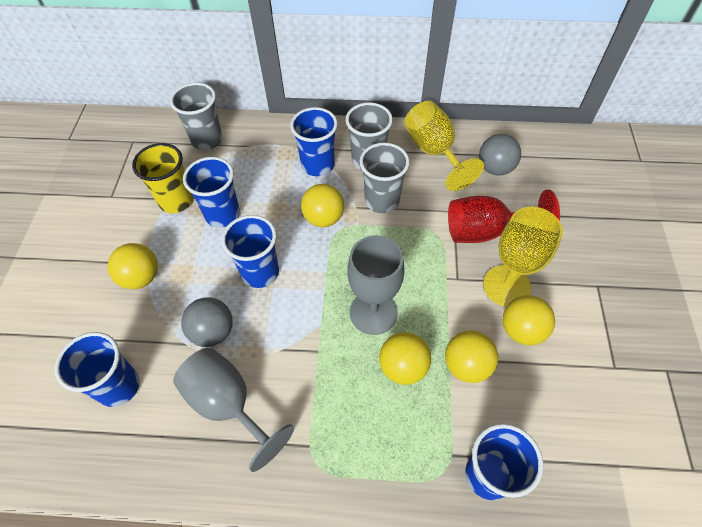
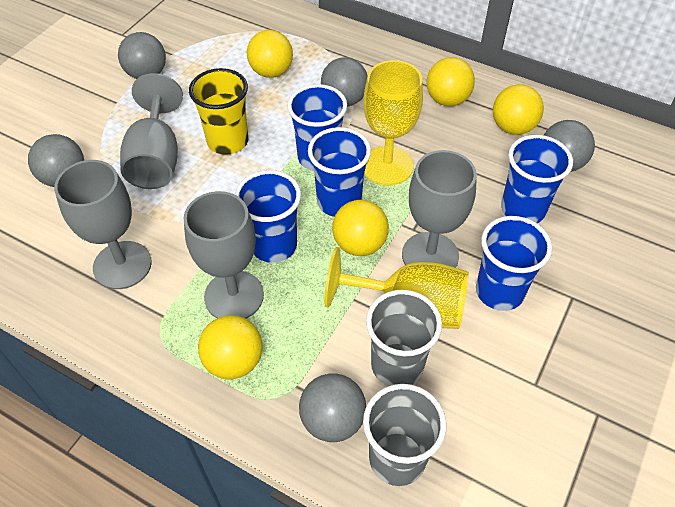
grey ball: [181,297,233,347] [479,134,521,175] = 2 -> [28,134,84,187] [118,32,166,79] [299,373,366,442] [321,57,368,106] [544,120,595,172] = 5
grey cup: [170,83,223,150] [346,103,393,170] [359,143,410,213] = 3 -> [363,384,446,486] [366,290,442,386] = 2
grey goblet: [173,348,294,472] [347,235,405,335] = 2 -> [54,160,152,289] [120,73,183,189] [184,191,264,319] [402,150,477,268] = 4
red goblet: [448,190,560,243] = 1 -> none = 0

